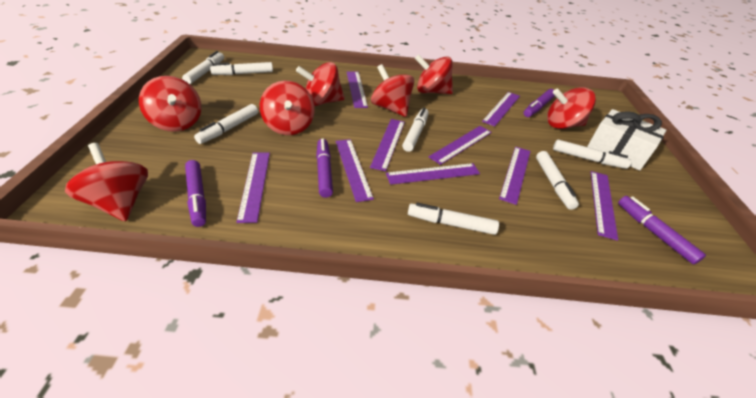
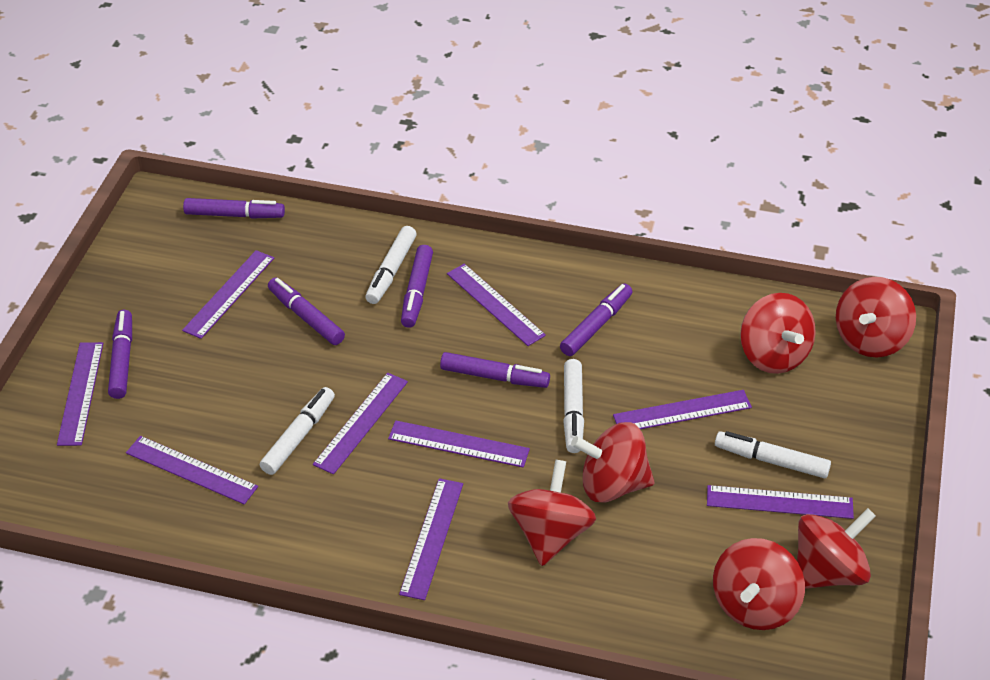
purple marker: [185,160,206,227] [316,139,333,198] [524,89,555,117] [618,196,706,264] = 4 -> [108,310,132,399] [183,198,285,219] [268,278,345,345] [401,245,433,328] [440,352,550,388] [560,284,632,356] = 6
red spinning top: [65,143,148,221] [139,76,201,132] [260,81,315,135] [296,62,345,106] [371,64,414,117] [415,54,453,94] [547,87,596,129] = 7 -> [508,459,596,566] [571,422,655,503] [713,538,805,630] [740,293,816,374] [797,508,876,589] [836,277,916,357] = 6
white gift: [587,109,666,171] = 1 -> none = 0
white marker: [182,51,224,84] [194,104,258,144] [210,62,273,75] [402,108,429,152] [408,203,499,235] [536,151,579,210] [553,140,631,169] = 7 -> [260,387,335,475] [365,226,417,304] [563,359,584,453] [715,431,831,478] = 4

